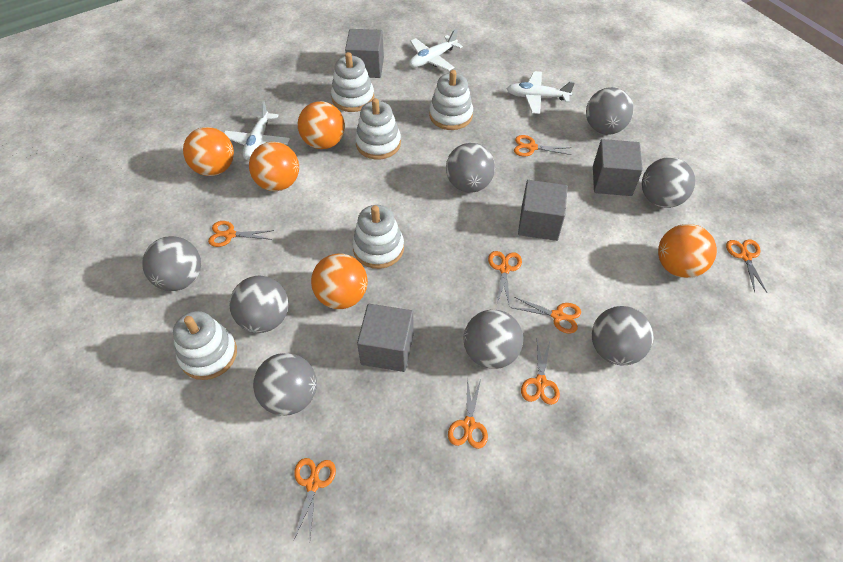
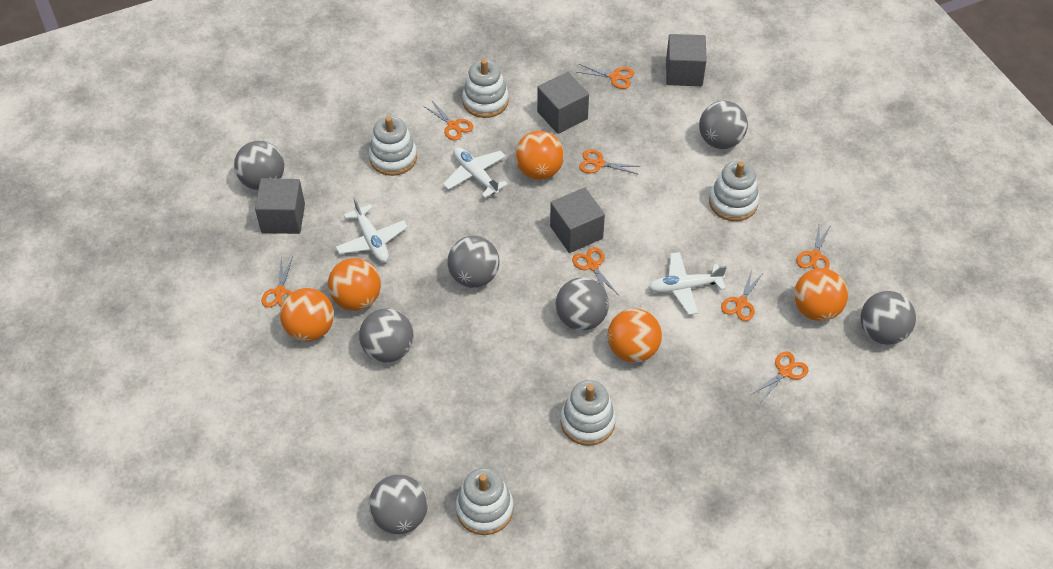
grey ball: [142,236,201,291] [229,276,289,333] [253,353,317,416] [446,143,495,193] [463,310,523,369] [586,87,634,135] [592,306,654,365] [642,157,695,208] = 8 -> [234,141,284,190] [359,308,414,362] [369,475,428,534] [447,236,499,288] [556,277,609,331] [699,101,748,149] [860,291,916,345] = 7

